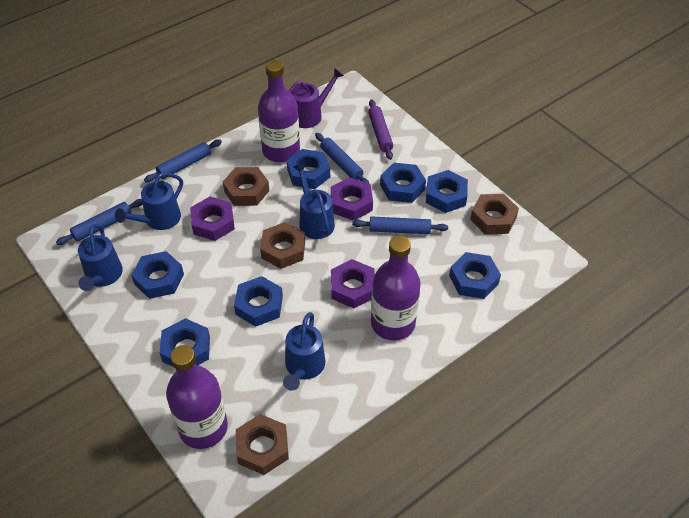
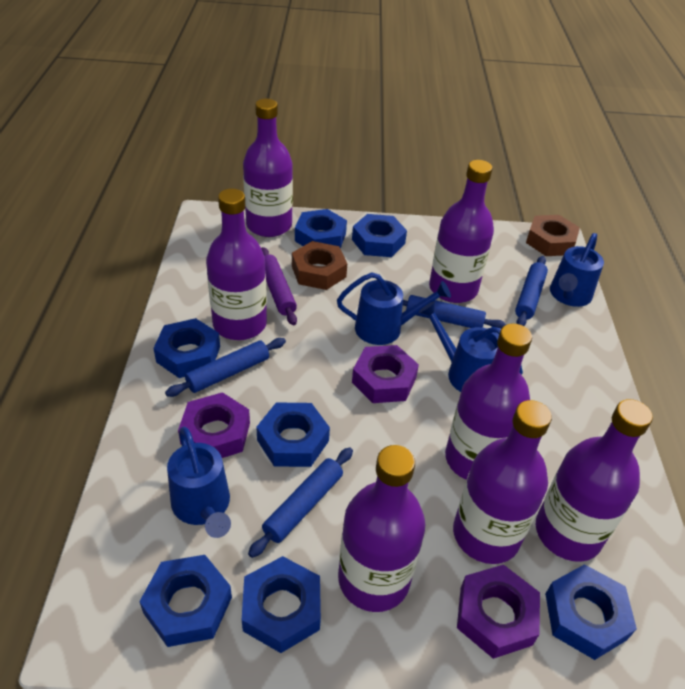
brown nut: [223,167,269,206] [236,414,289,475] [260,222,305,269] [470,194,519,235] = 4 -> [292,241,347,290] [526,215,580,256] = 2
purple bottle: [166,345,228,449] [258,60,300,162] [371,235,421,341] = 3 -> [206,189,267,340] [243,99,293,237] [338,445,425,612] [429,160,494,303] [445,323,532,480] [453,400,552,564] [536,399,653,562] = 7
purple watering can: [289,68,344,128] = 1 -> none = 0

